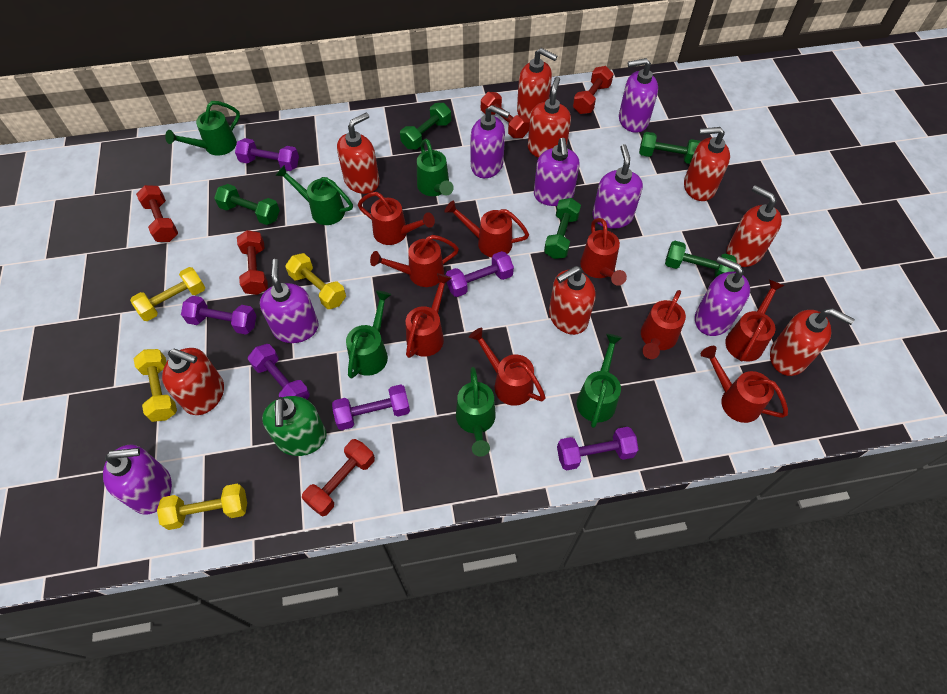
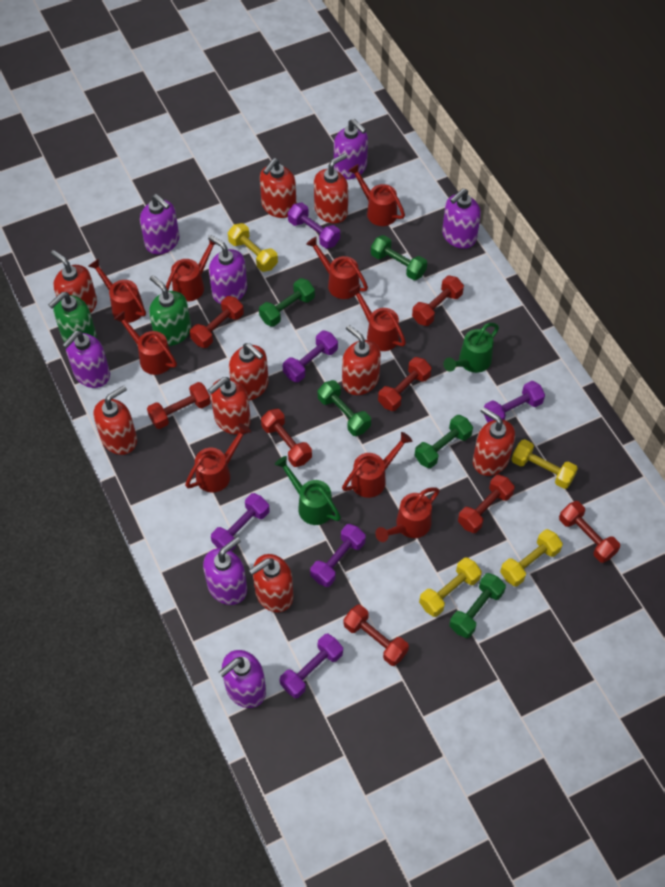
green soap dispenser: [262,396,327,456] = 1 -> [48,292,97,342] [149,275,191,346] = 2
green watering can: [165,101,240,156] [275,165,353,225] [346,290,392,379] [417,139,454,196] [456,367,496,457] [577,334,622,428] = 6 -> [275,456,341,525] [443,323,499,373] = 2
red dumbbell: [136,185,178,242] [237,230,268,295] [302,439,375,517] [481,92,530,138] [573,66,614,114] = 5 -> [147,382,211,429] [190,296,244,348] [261,409,312,467] [344,605,409,666] [378,357,432,411] [412,276,464,326] [458,475,515,533] [559,501,620,563] = 8
red soap dispenser: [162,348,224,415] [337,113,380,194] [517,48,557,119] [528,77,571,158] [549,266,596,335] [684,127,730,201] [726,185,782,267] [770,308,854,376] = 8 -> [51,250,97,313] [94,386,137,455] [208,377,251,434] [229,343,269,400] [249,554,294,612] [260,158,296,218] [314,153,348,224] [342,325,381,395] [473,407,515,476] = 9

